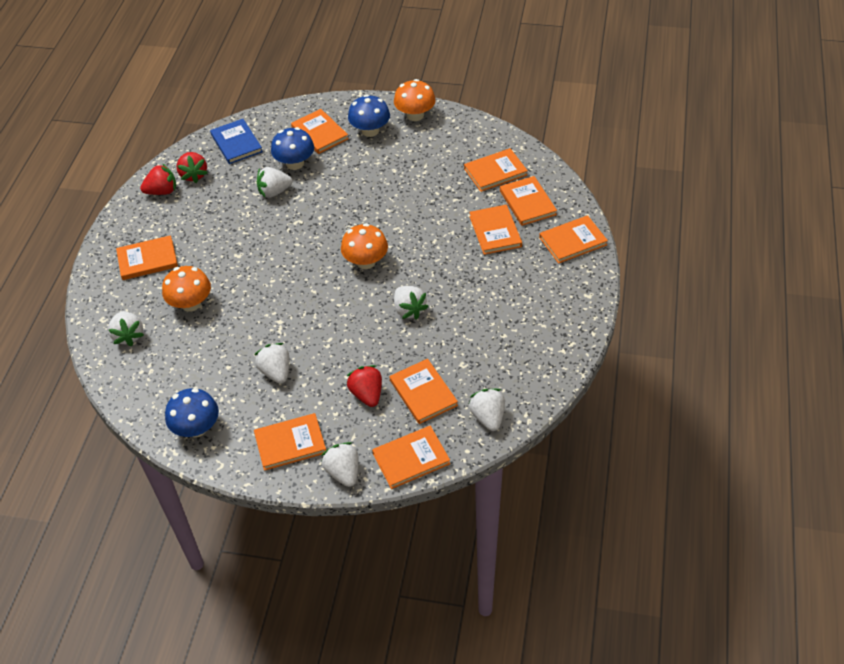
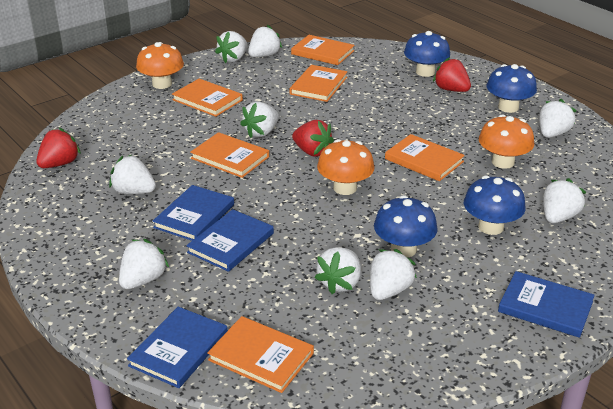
blue book: [210,119,263,164] = 1 -> [127,307,228,388] [153,185,234,241] [186,209,274,272] [498,271,595,338] = 4
blue mushroom: [165,388,219,437] [271,127,314,170] [348,94,390,137] = 3 -> [374,195,438,258] [404,31,450,77] [464,175,526,235] [486,64,537,113] = 4
orange book: [116,235,178,280] [254,413,326,471] [291,109,348,154] [372,426,450,489] [390,359,458,424] [464,148,528,192] [469,205,522,255] [500,176,557,226] [539,215,608,264] = 9 -> [172,79,243,117] [190,132,269,178] [207,316,314,393] [290,65,348,102] [291,35,355,65] [385,134,465,181] = 6
white strawberry: [108,311,144,347] [254,343,289,384] [257,167,292,198] [321,442,359,487] [394,286,429,320] [469,389,505,431] = 6 -> [109,155,156,194] [119,239,169,289] [215,31,247,63] [240,102,279,138] [248,25,282,57] [315,247,361,294] [370,249,417,300] [539,99,576,138] [543,178,586,223] = 9

